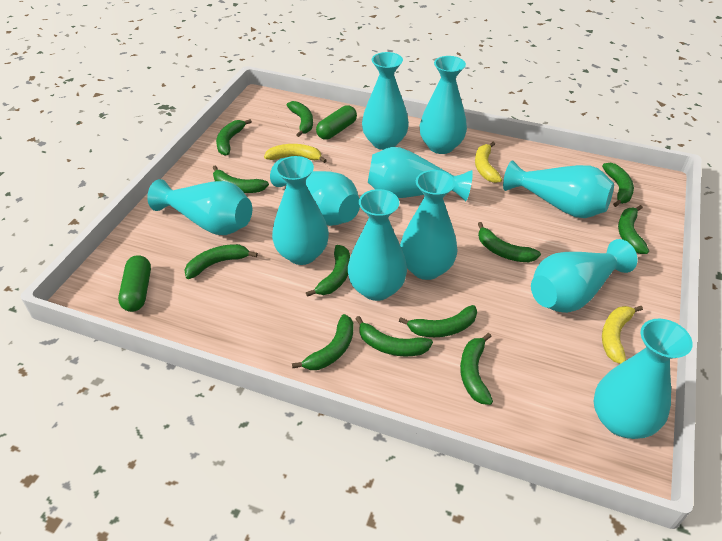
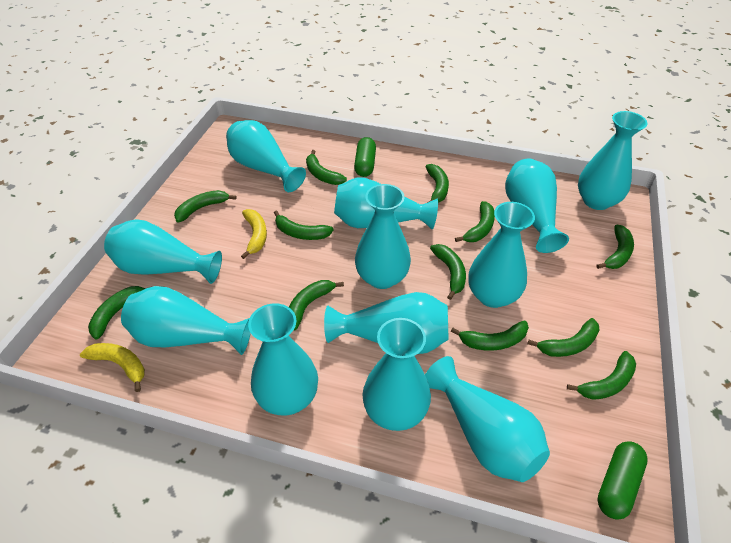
turquoise vase: [147,179,252,235] [270,158,360,226] [272,156,329,265] [348,189,407,301] [362,52,409,150] [368,147,473,201] [400,170,458,280] [420,56,467,154] [503,160,614,218] [531,239,637,313] [594,319,693,439] = 11 -> [104,219,222,284] [121,286,251,355] [226,120,306,192] [248,303,318,415] [324,292,449,354] [334,177,438,230] [355,184,411,289] [362,318,431,431] [425,356,550,482] [468,202,535,308] [505,158,569,253] [578,111,647,210] = 12
yellow banana: [264,144,327,163] [475,142,502,183] [602,306,643,364] = 3 -> [80,343,145,392] [241,209,267,259] = 2

